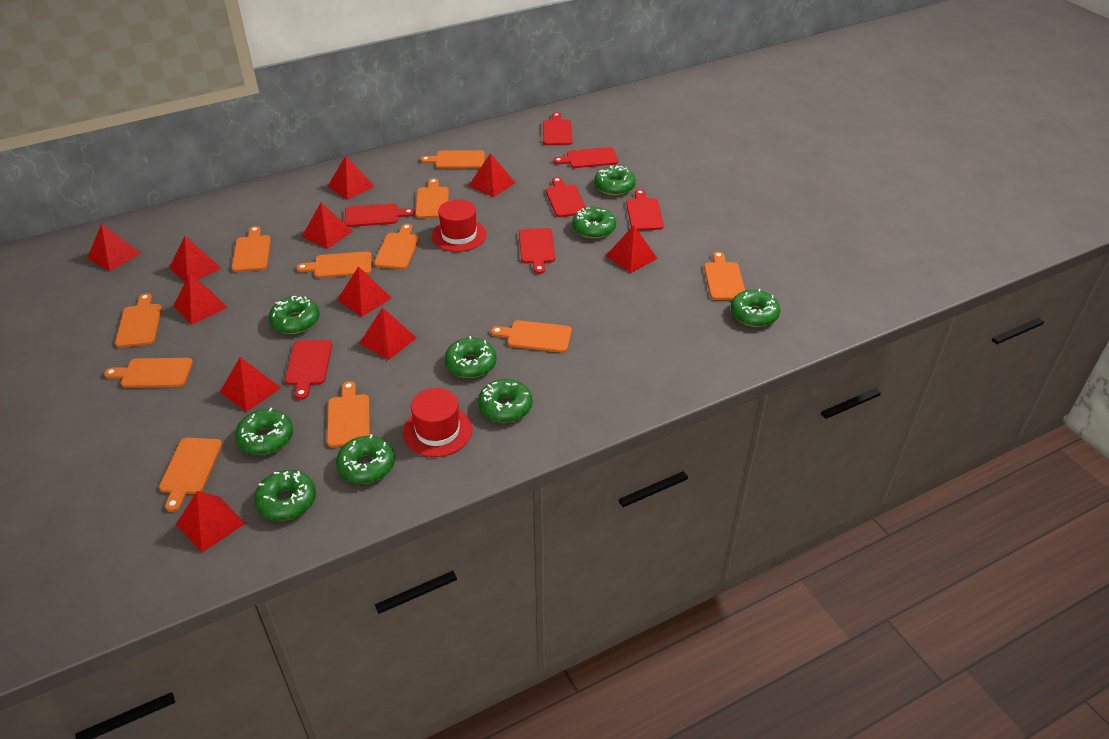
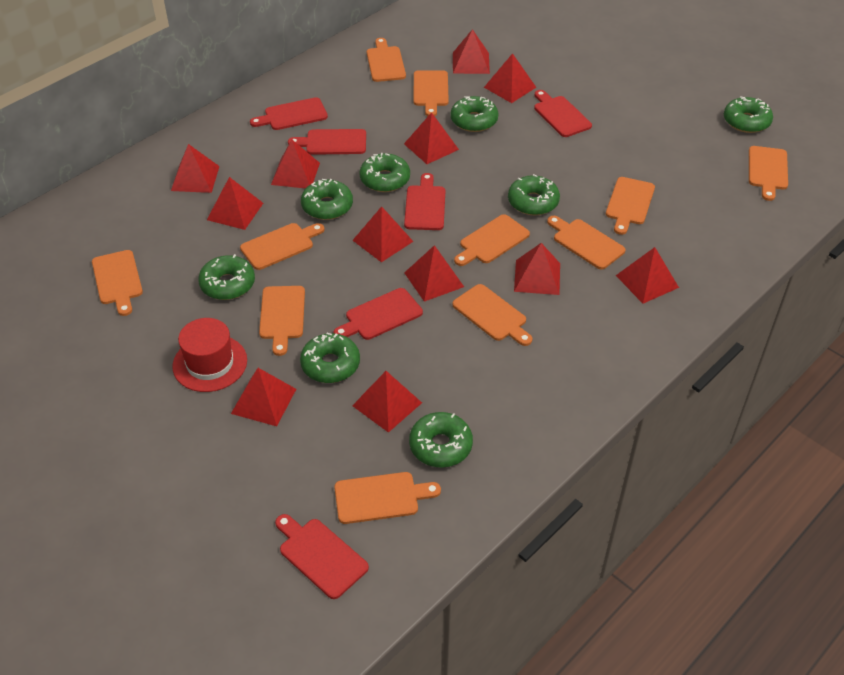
green donut: [235,408,293,455] [254,470,316,521] [269,296,320,334] [336,434,395,484] [445,336,496,378] [478,379,532,423] [572,207,616,239] [594,166,636,196] [730,289,780,327] = 9 -> [198,254,255,300] [300,333,360,383] [301,179,353,220] [360,153,410,192] [409,412,473,467] [450,96,499,132] [508,174,560,215] [724,96,773,133] = 8
red cutting board: [285,340,332,400] [344,203,415,227] [519,228,555,274] [543,112,572,145] [546,177,586,217] [553,147,618,168] [626,189,664,231] = 7 -> [250,97,328,130] [275,514,369,599] [288,129,366,155] [334,288,423,340] [404,173,445,230] [534,90,592,137] = 6
red hat: [403,388,472,457] [431,199,487,252] = 2 -> [173,318,247,392] = 1
red pyramid: [87,223,141,271] [169,236,221,282] [174,274,228,325] [176,491,245,553] [219,357,281,412] [302,202,353,249] [327,156,375,200] [337,266,391,317] [359,308,417,360] [469,153,515,197] [606,225,658,273] = 11 -> [171,144,220,193] [207,177,263,230] [231,368,296,426] [271,140,320,188] [352,371,422,433] [353,206,414,262] [404,112,459,164] [404,245,464,302] [453,29,490,74] [484,53,536,103] [514,243,560,295] [616,247,679,304] = 12

